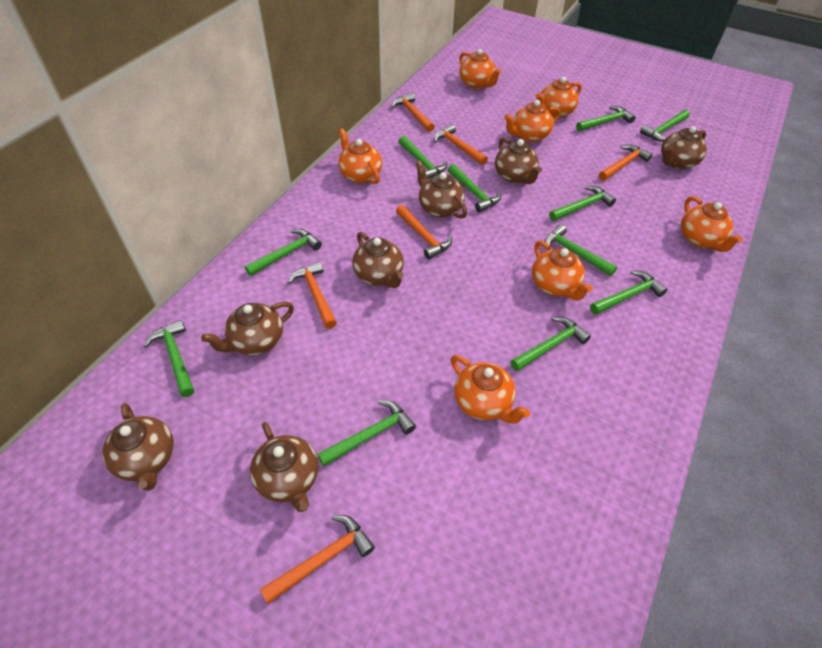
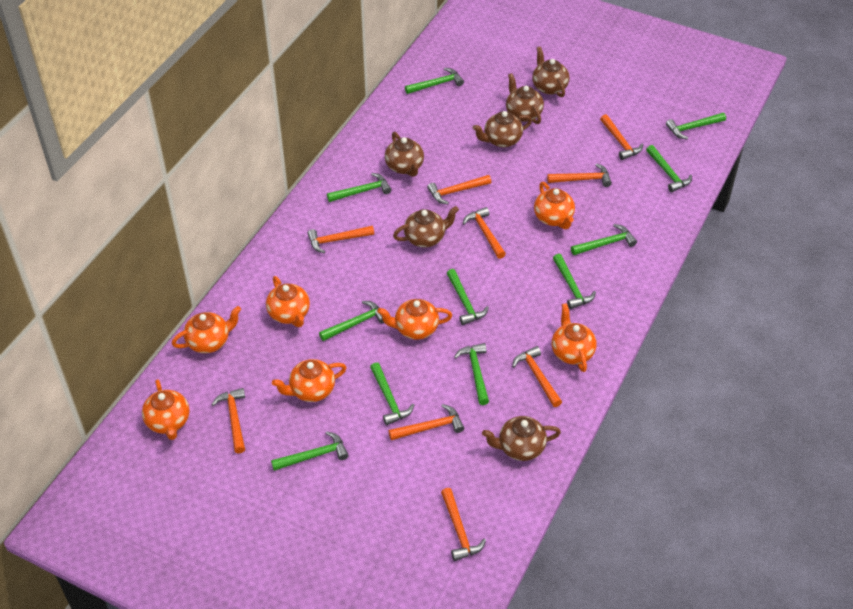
brown teapot: [102,403,174,491] [201,302,294,355] [250,422,318,512] [352,232,404,288] [415,161,467,219] [495,137,542,184] [661,126,707,169] = 7 -> [385,132,424,177] [393,206,459,248] [473,111,532,147] [482,416,561,461] [506,73,544,124] [532,47,570,97] = 6
orange hammer: [260,515,375,604] [288,262,337,329] [391,93,435,132] [396,205,452,259] [434,124,488,165] [599,145,652,181] = 6 -> [211,388,245,453] [307,226,374,253] [388,404,464,440] [427,175,491,204] [441,488,486,561] [463,207,506,259] [512,346,562,407] [547,163,612,187] [600,114,643,160] = 9

